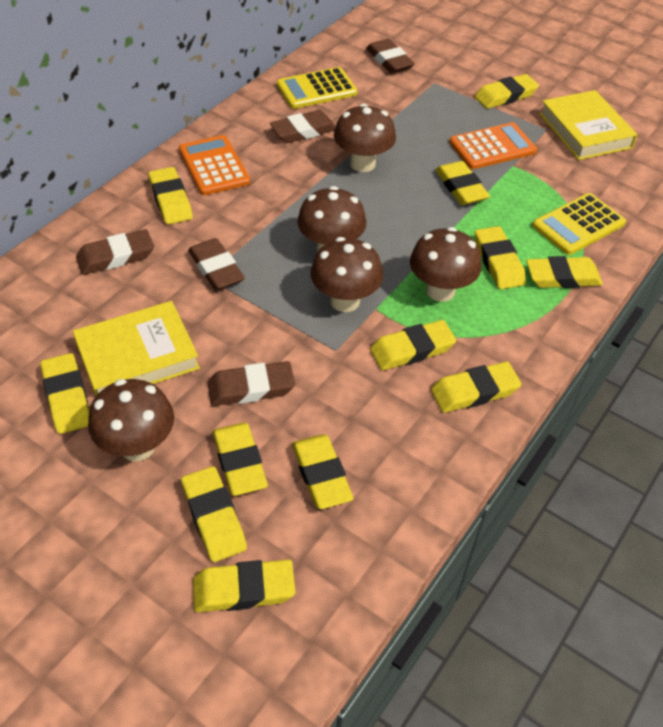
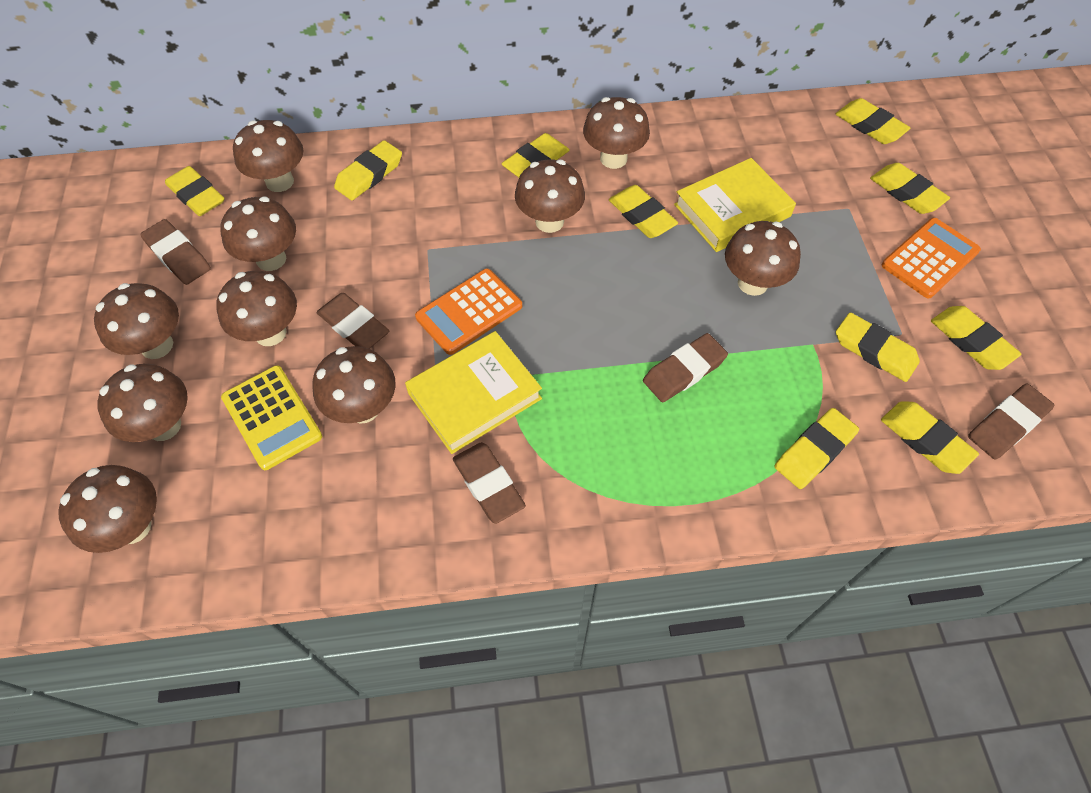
brown mushroom: [88,379,174,461] [297,186,366,252] [311,237,383,312] [334,103,396,172] [410,227,482,302] = 5 -> [58,465,157,553] [94,283,179,359] [97,364,188,442] [216,271,297,346] [220,196,296,271] [233,120,303,192] [313,346,396,424] [515,159,585,233] [583,97,650,169] [725,221,801,296] = 10
yellow calculator: [277,67,358,109] [532,193,626,255] = 2 -> [221,365,322,470] = 1
yellow eraser: [40,353,89,434] [148,167,193,225] [181,466,247,562] [193,559,295,612] [213,423,268,496] [292,434,354,509] [370,320,456,371] [431,362,521,413] [435,161,490,205] [475,74,539,109] [475,226,526,289] [526,256,603,288] = 12 -> [165,166,225,216] [334,140,402,200] [502,133,570,178] [609,185,678,238] [775,408,859,489] [836,98,910,144] [836,313,920,382] [870,163,950,214] [881,401,979,474] [931,306,1021,370] = 10

